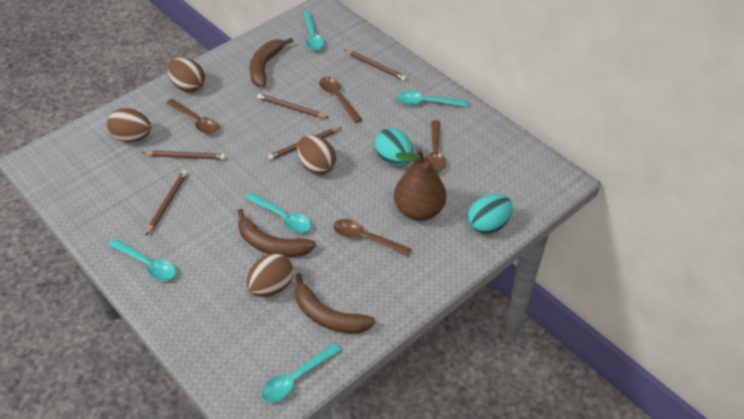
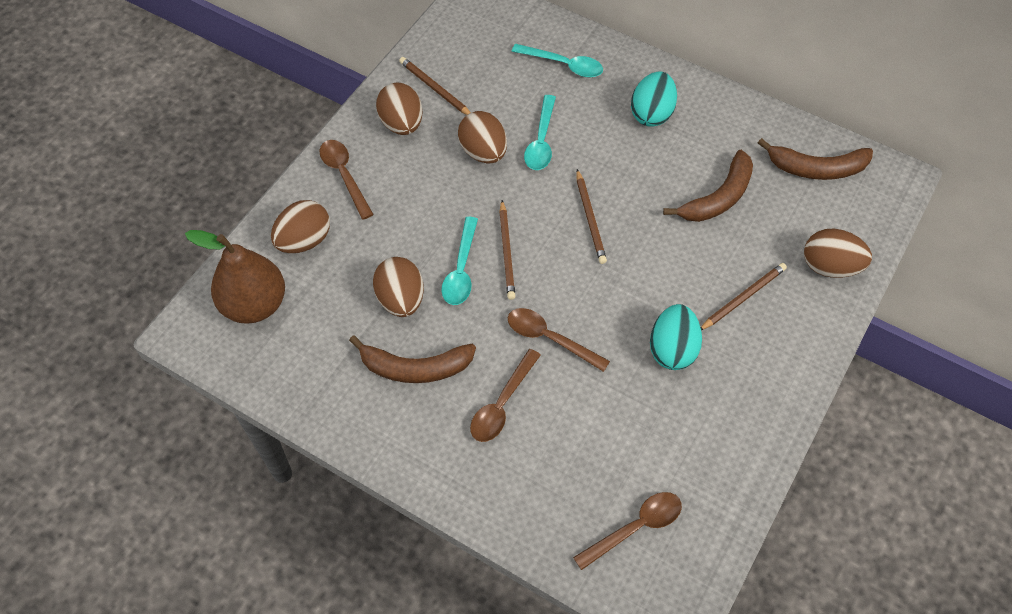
brown egg: [107,108,151,142] [168,57,205,92] [246,253,293,297] [297,135,336,175] = 4 -> [271,200,330,253] [373,257,424,317] [376,82,423,135] [458,111,507,164] [804,229,872,278] = 5
brown pencil: [143,151,226,160] [146,170,188,235] [257,94,329,118] [268,127,342,160] [345,50,406,81] = 5 -> [399,57,471,115] [499,200,515,300] [576,169,607,264] [700,263,787,330] = 4
turquoise spoon: [109,239,176,281] [246,192,311,233] [261,343,341,402] [303,11,324,51] [397,91,468,107] = 5 -> [441,217,478,305] [511,44,603,77] [524,95,556,170] = 3

